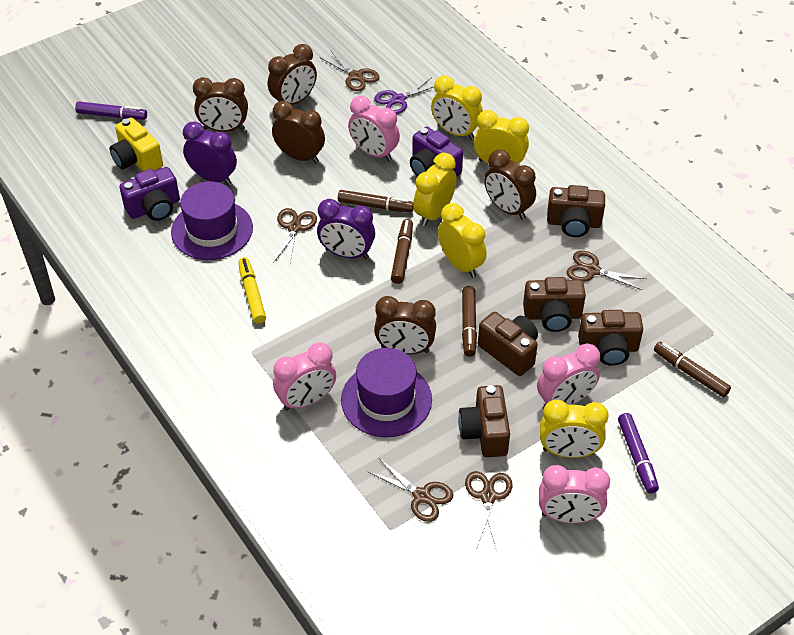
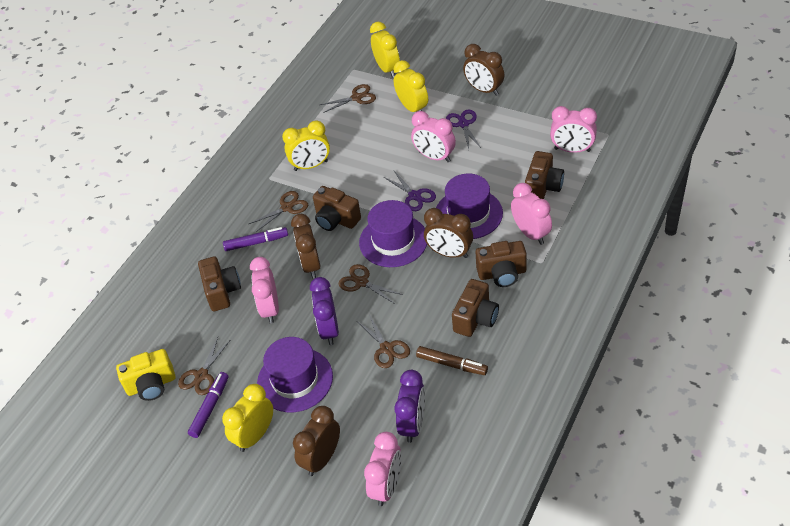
brown clock: [193,77,248,132] [268,44,317,105] [272,101,325,164] [374,296,436,354] [484,150,536,220] = 5 -> [291,214,320,279] [293,406,340,476] [424,208,473,258] [463,44,504,96] = 4
brown marker: [338,190,414,212] [391,219,413,284] [462,286,477,357] [654,342,731,398] = 4 -> [416,346,488,375] = 1
pink clock: [273,342,336,411] [348,96,400,161] [537,343,600,409] [539,465,610,523] = 4 -> [250,257,279,324] [364,432,402,506] [411,111,456,162] [511,183,552,245] [550,106,597,153] = 5
purple camera: [119,167,180,221] [410,126,463,177] = 2 -> none = 0
purple hat: [171,181,253,260] [341,348,432,437] = 2 -> [257,337,333,412] [359,200,427,267] [436,174,503,239] = 3
purple scissors: [374,77,434,114] = 1 -> [384,171,436,211] [446,110,481,149] = 2
yellow clock: [413,153,457,226] [431,76,483,140] [438,203,487,278] [474,110,529,164] [540,400,609,458] = 5 -> [222,384,273,452] [282,121,330,171] [370,22,400,78] [393,60,428,112] = 4
yellow marker: [238,257,266,324] = 1 -> none = 0

